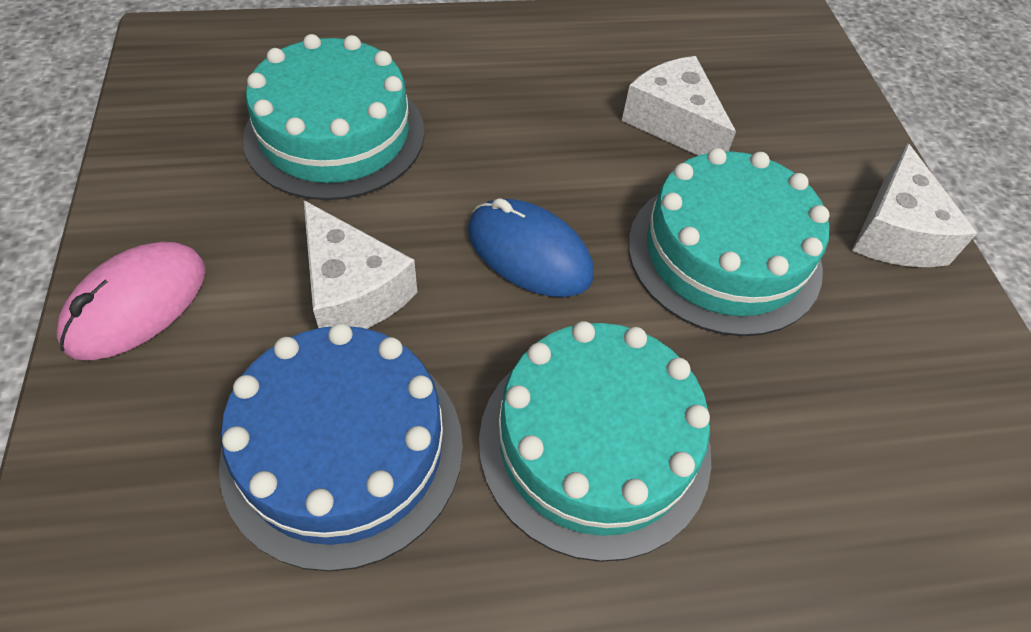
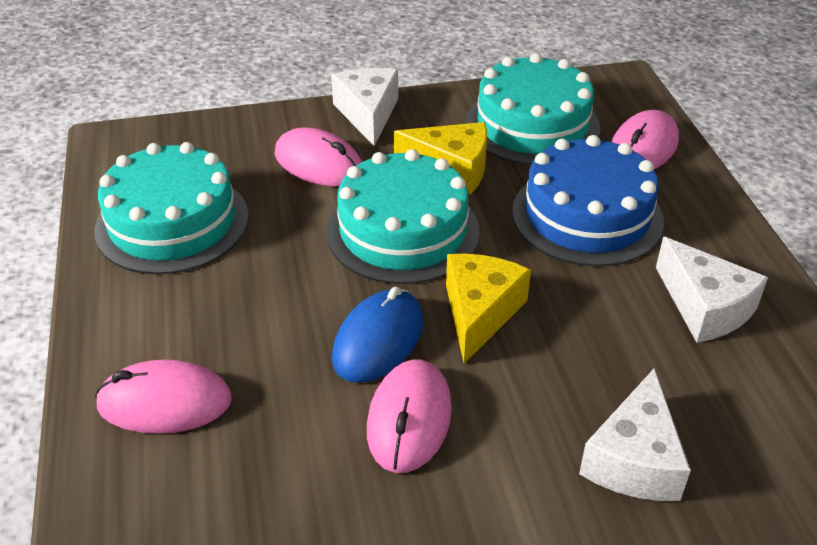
pink mouse: [57,241,206,360] = 1 -> [95,360,232,434] [275,127,362,187] [367,359,452,473] [611,110,679,169] = 4
yellow cheese: none = 0 -> [394,122,487,195] [446,254,531,364] = 2

